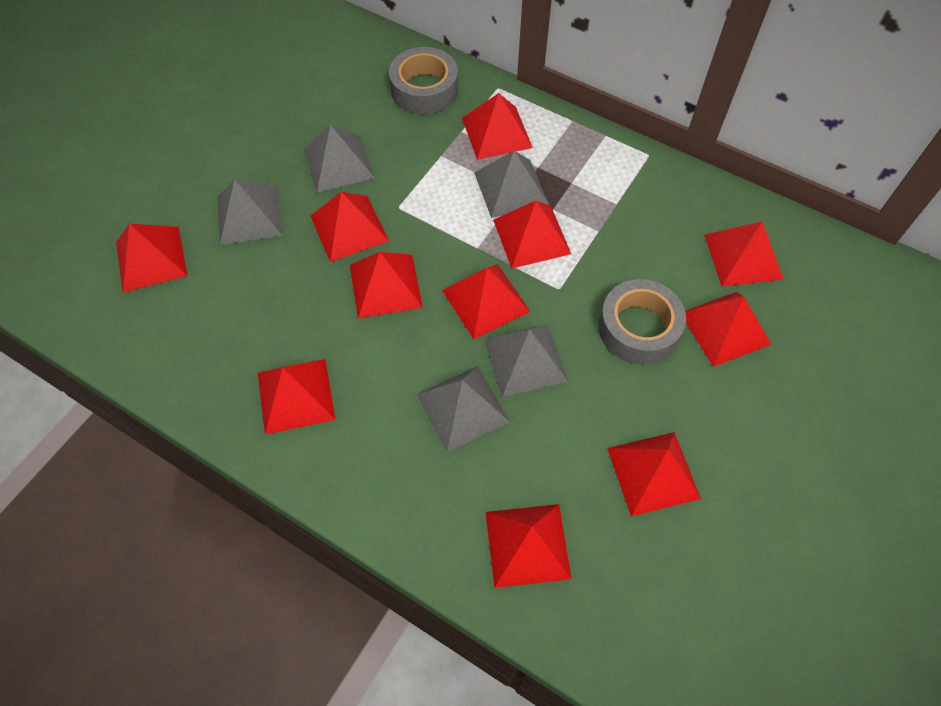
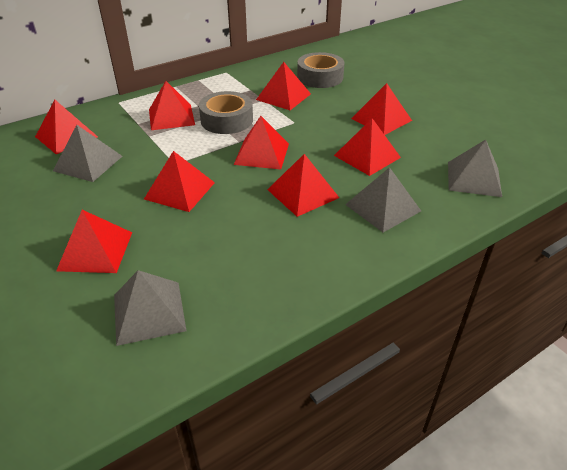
grey pyramid: [217,179,282,245] [304,125,375,193] [417,366,510,452] [474,151,549,218] [484,324,568,397] = 5 -> [53,125,122,182] [114,270,187,346] [345,167,421,233] [448,140,502,197] = 4
red pyramid: [116,224,188,292] [258,359,335,435] [310,192,389,262] [350,252,423,319] [442,264,531,339] [462,93,533,160] [486,504,571,588] [493,201,571,268] [607,432,701,516] [685,292,771,367] [704,221,783,286] = 11 -> [35,100,98,154] [56,210,132,273] [144,151,215,212] [149,81,195,130] [234,116,289,169] [256,62,311,110] [267,154,339,217] [334,118,401,176] [351,83,412,135] = 9

